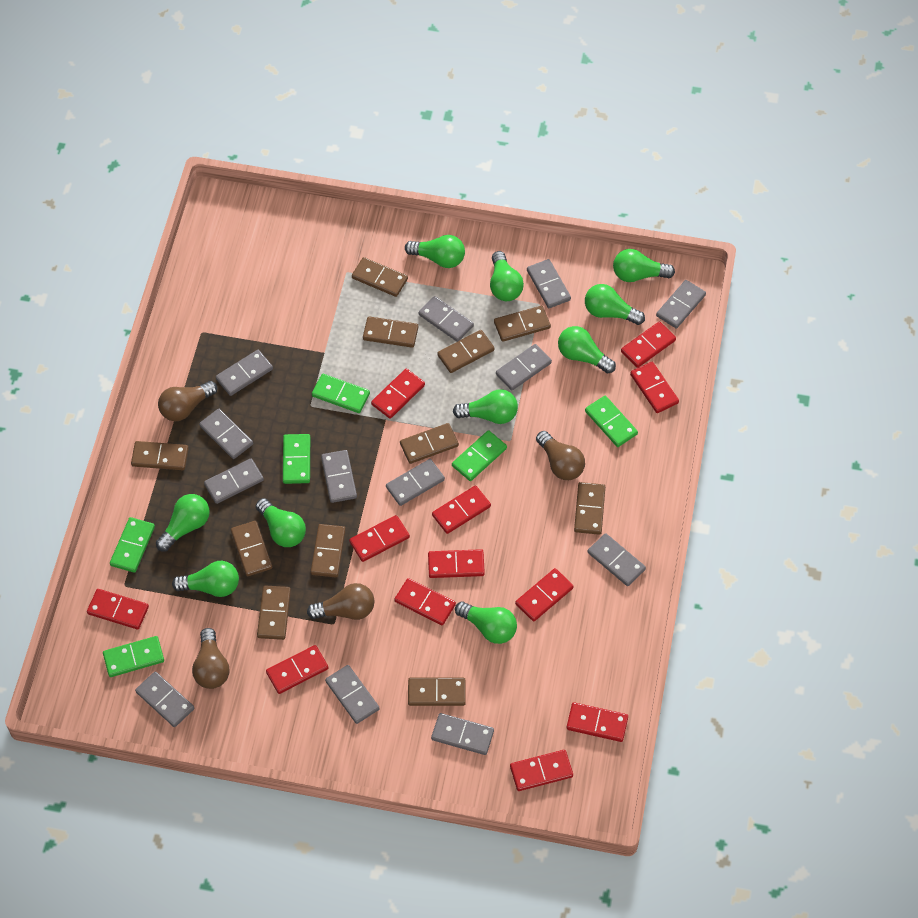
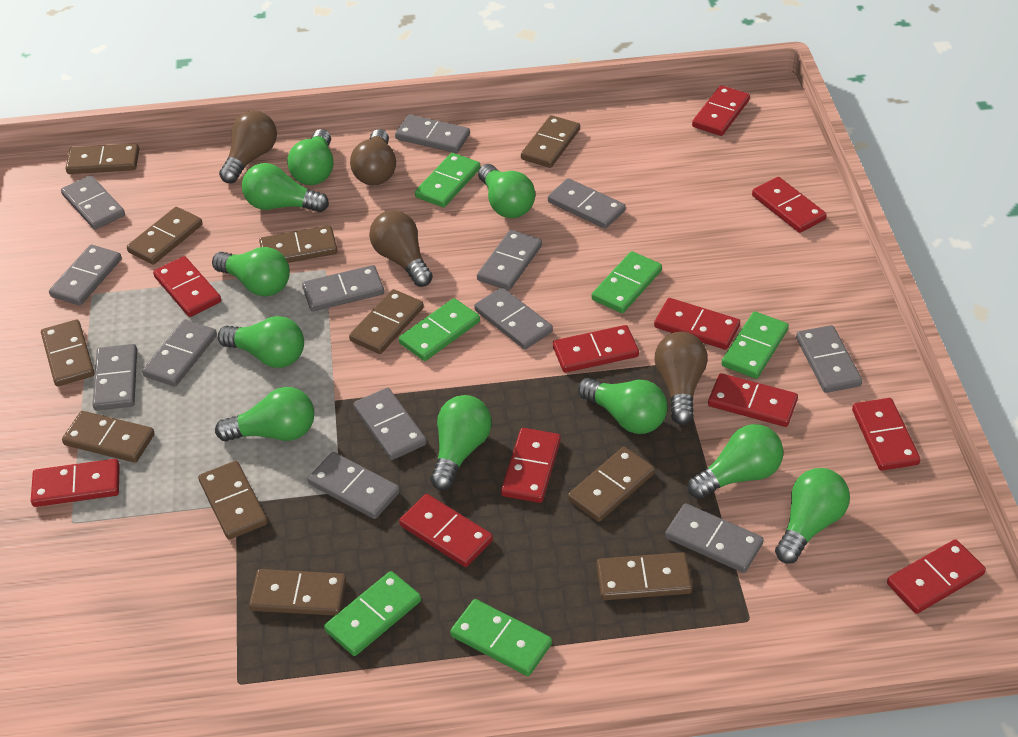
red domino: [87,589,149,630] [266,645,328,694] [349,515,410,562] [371,369,425,419] [394,578,456,625] [428,549,485,578] [432,486,491,534] [510,750,573,791] [515,568,574,622] [566,702,628,742] [621,322,676,368] [630,362,679,413] = 12 -> [31,459,120,507] [153,256,221,317] [399,494,493,567] [501,428,561,503] [553,325,639,373] [654,298,740,350] [692,85,750,136] [708,373,798,427] [752,177,827,233] [852,398,920,471] [887,539,986,614] = 11

